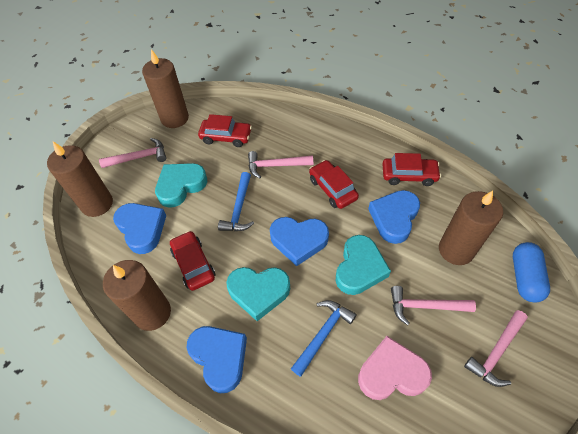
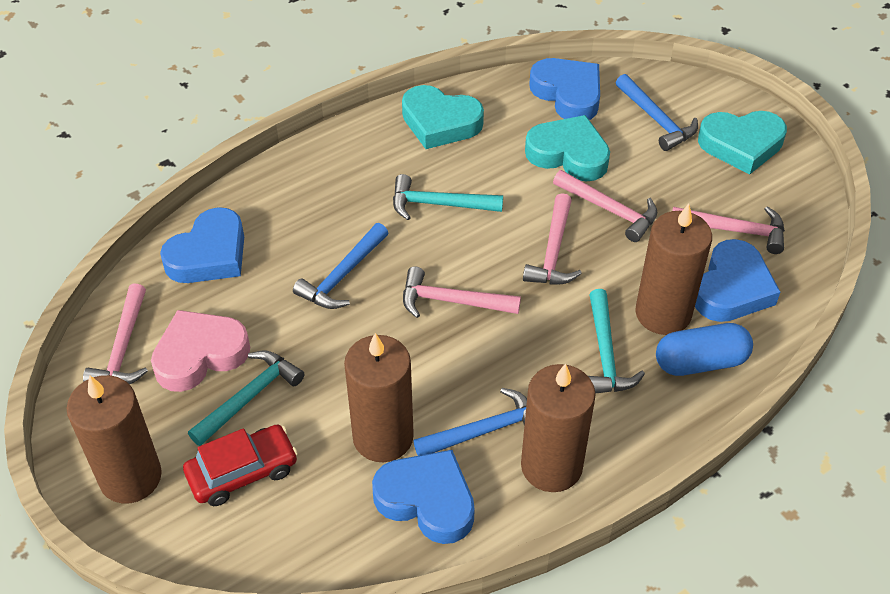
blue hammer: [218,172,254,231] [291,300,357,377] = 2 -> [293,223,388,309] [414,388,527,456] [616,74,698,151] = 3
pink hammer: [99,138,166,168] [248,151,313,178] [391,286,476,325] [464,310,528,387] = 4 -> [83,283,148,384] [403,266,521,318] [523,193,582,284] [553,170,657,242] [672,206,785,254] = 5
red car: [170,231,215,291] [198,114,252,147] [309,160,359,209] [382,153,441,186] = 4 -> [183,424,298,506] = 1
turquoise hammer: none = 0 -> [188,351,304,446] [393,174,503,220] [588,289,645,393] = 3

